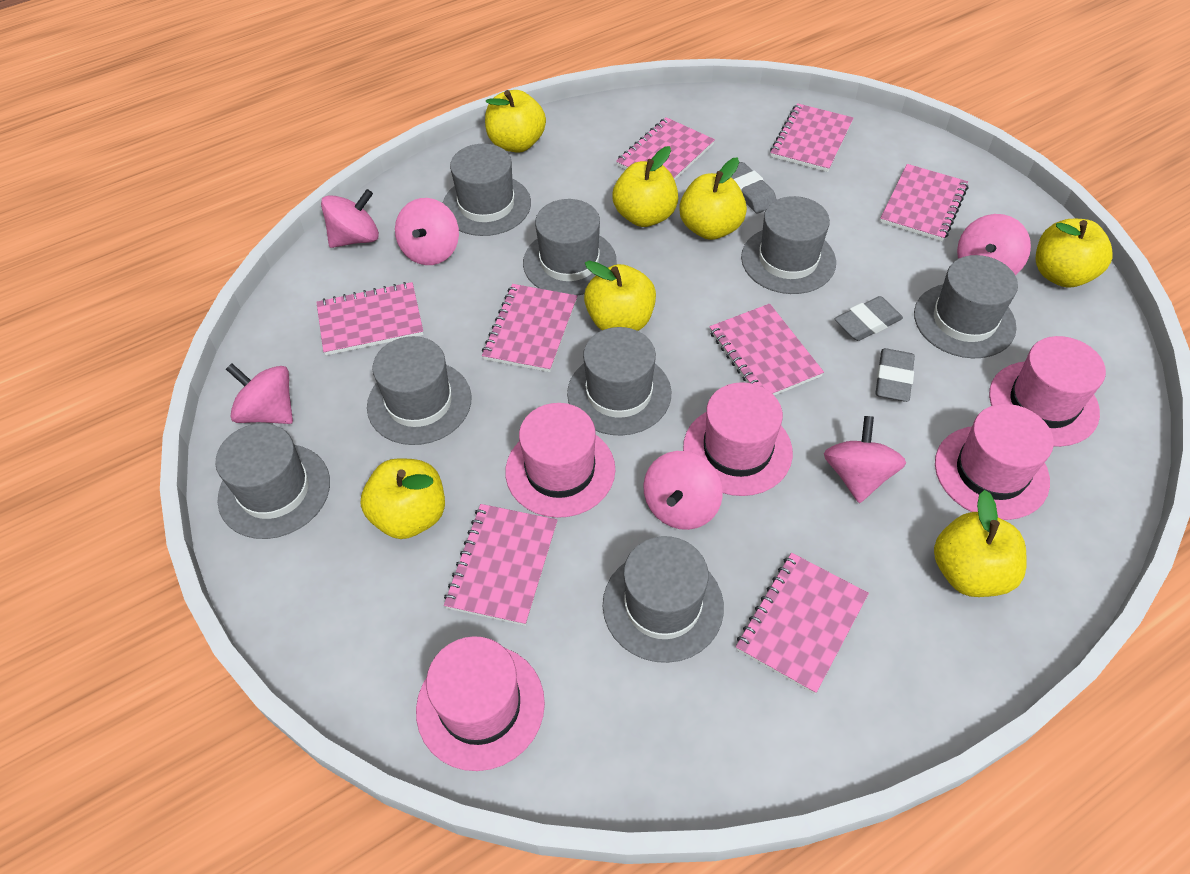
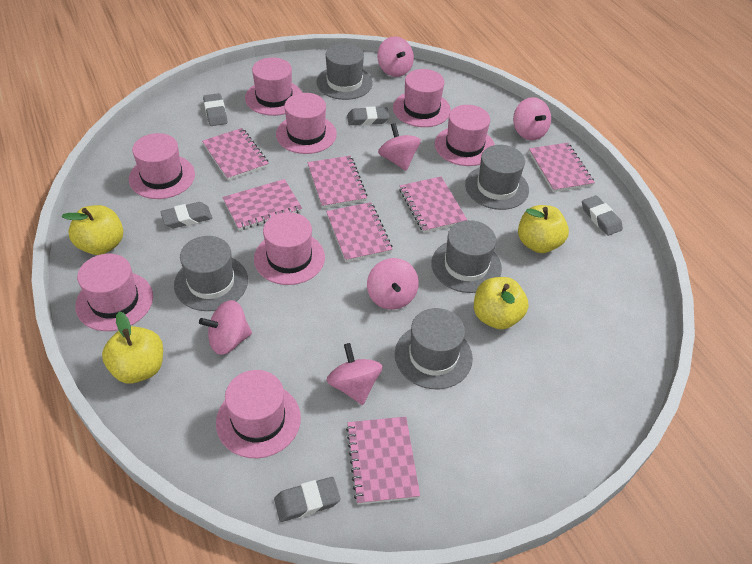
grey eraser: [731,162,777,214] [835,296,903,341] [875,348,915,402] = 3 -> [160,202,212,228] [203,93,228,126] [274,477,340,522] [347,106,389,125] [582,195,623,236] = 5
grey hat: [215,423,330,539] [367,336,472,445] [443,144,531,236] [523,199,617,295] [567,327,671,436] [603,536,724,663] [741,196,836,294] [914,255,1018,358] = 8 -> [174,236,248,311] [316,43,373,100] [395,308,473,389] [431,220,502,293] [465,145,529,210] = 5
pink hat: [416,636,545,771] [505,403,615,518] [683,382,793,496] [935,404,1054,520] [989,336,1106,447] = 5 -> [75,254,153,331] [129,133,195,199] [216,370,301,458] [245,57,302,116] [254,212,325,285] [276,93,337,154] [393,69,451,127] [435,105,495,166] = 8
pink notebook: [316,282,424,355] [444,504,557,626] [482,284,577,372] [616,117,715,180] [709,304,824,396] [736,553,869,694] [770,103,853,172] [880,164,968,241] = 8 -> [202,128,269,180] [222,179,302,231] [308,156,367,208] [326,202,393,262] [346,417,420,505] [399,177,467,233] [529,143,595,192] = 7
yellow apple: [361,458,445,539] [485,90,546,152] [584,261,656,331] [612,146,678,227] [679,157,747,240] [934,490,1027,597] [1036,219,1112,288] = 7 -> [62,205,123,255] [102,312,163,383] [474,277,529,330] [518,205,569,253] = 4

